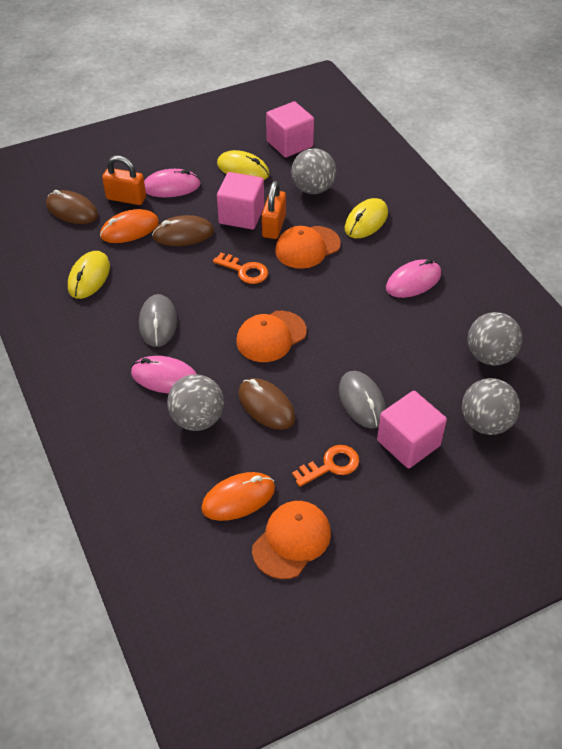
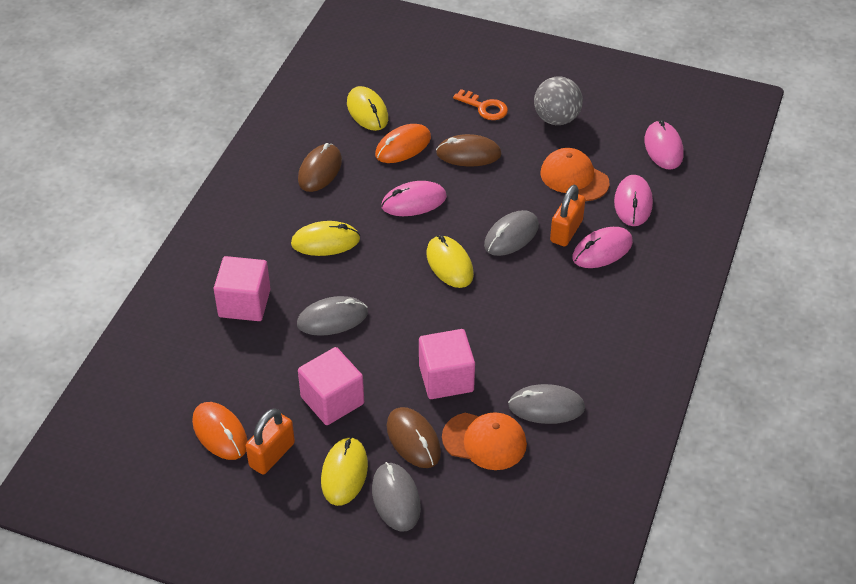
grey ball: [167,374,224,431] [291,148,336,194] [462,378,520,435] [468,312,522,365] = 4 -> [534,76,583,125] = 1
grey mouse: [139,294,177,347] [339,371,386,429] = 2 -> [297,296,368,336] [372,462,421,532] [484,210,539,256] [508,384,585,424] = 4
orange cap: [236,311,307,362] [252,501,331,579] [275,226,341,269] = 3 -> [442,412,527,470] [541,148,609,201] = 2
orange key: [213,253,268,284] [292,445,359,487] = 2 -> [453,89,508,120] = 1
pink mouse: [131,356,196,394] [144,169,201,198] [386,259,441,298] = 3 -> [381,181,447,216] [572,227,633,268] [614,175,653,226] [644,120,684,170] = 4
yellow mouse: [68,251,110,299] [217,150,270,180] [345,198,388,238] = 3 -> [291,221,360,256] [321,437,368,506] [347,86,388,131] [426,236,474,288] = 4

